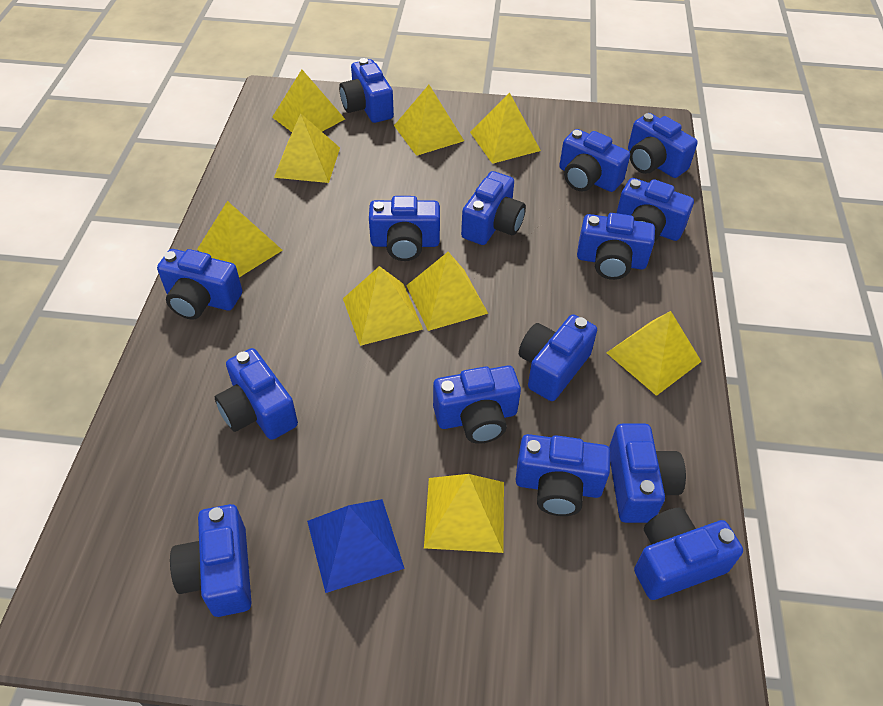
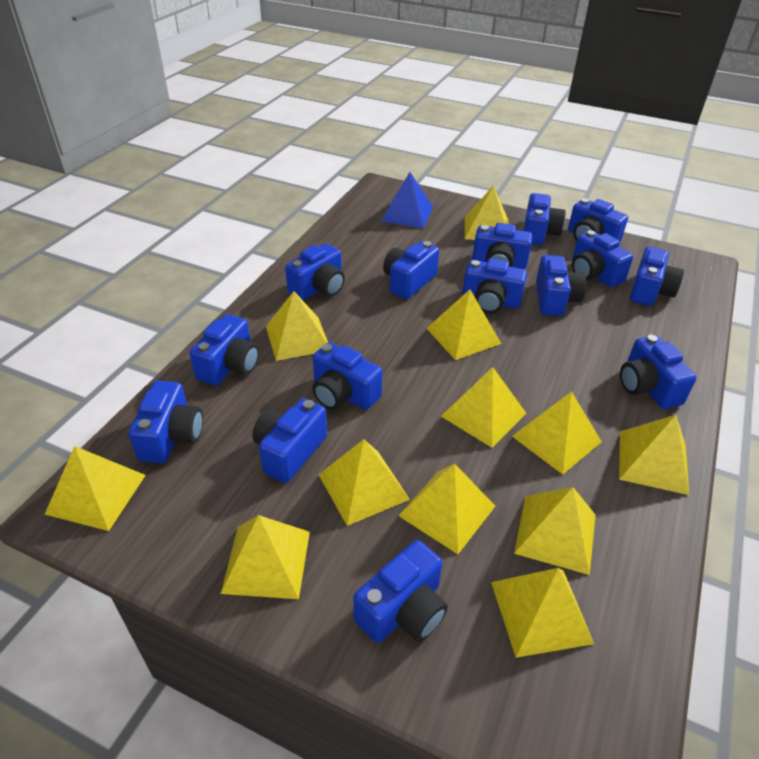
yellow pyramid: [197,201,283,277] [272,70,345,132] [274,113,340,183] [343,266,423,346] [394,85,464,156] [406,252,488,331] [424,474,504,553] [470,93,541,164] [607,311,702,396] = 9 -> [45,446,146,531] [221,515,310,599] [266,291,328,361] [319,439,410,526] [398,464,495,554] [426,289,501,360] [441,367,526,448] [465,186,508,240] [491,568,594,658] [512,391,602,474] [514,487,596,575] [619,415,689,495] = 12

